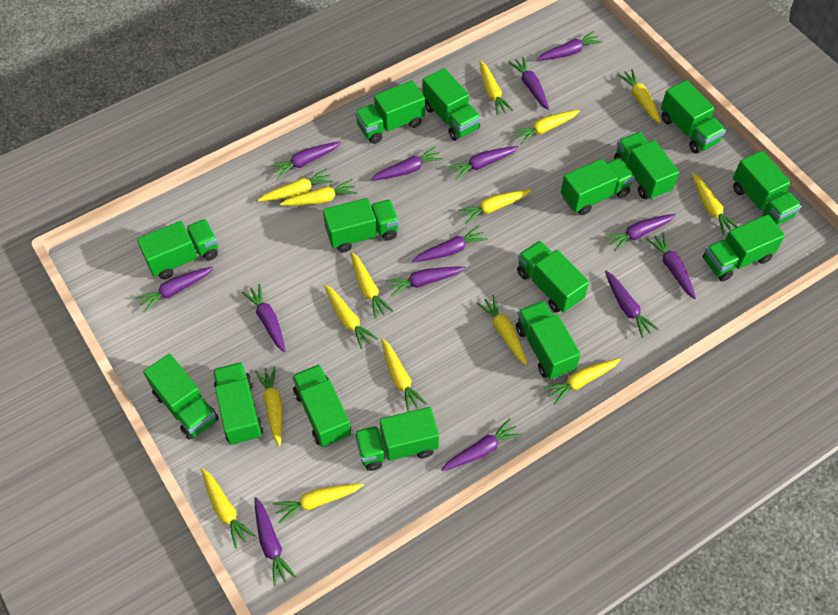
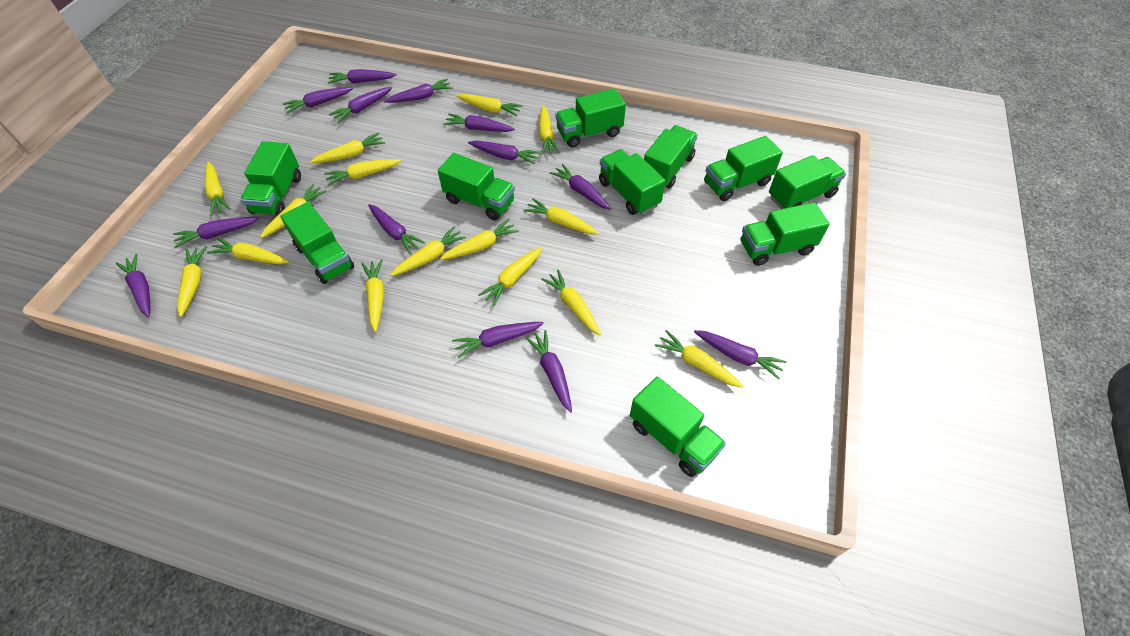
green truck: [137,219,218,279] [143,354,219,440] [213,362,263,445] [292,364,351,447] [323,198,399,252] [354,407,439,471] [355,80,425,144] [423,68,481,141] [516,301,581,379] [517,241,589,313] [561,158,635,215] [614,132,679,200] [661,80,726,154] [703,214,785,282] [733,151,802,225] = 15 -> [241,141,301,215] [280,202,354,284] [438,153,515,221] [556,89,626,148] [599,149,665,215] [630,376,726,477] [644,125,698,189] [704,136,783,201] [741,202,829,266] [769,155,846,209] = 10
purple carrot: [135,267,213,313] [242,284,285,352] [254,497,296,586] [269,142,341,179] [371,147,443,180] [385,267,466,296] [412,226,488,262] [441,418,522,471] [448,146,519,180] [508,57,549,110] [537,31,603,60] [604,214,676,252] [605,271,659,338] [646,233,696,299] = 14 -> [116,254,150,317] [173,217,260,248] [283,87,353,114] [328,69,397,84] [329,87,392,123] [368,204,425,254] [384,79,453,103] [443,113,515,132] [452,322,544,358] [468,140,540,164] [525,330,572,413] [550,164,611,210] [694,330,787,379] = 13

